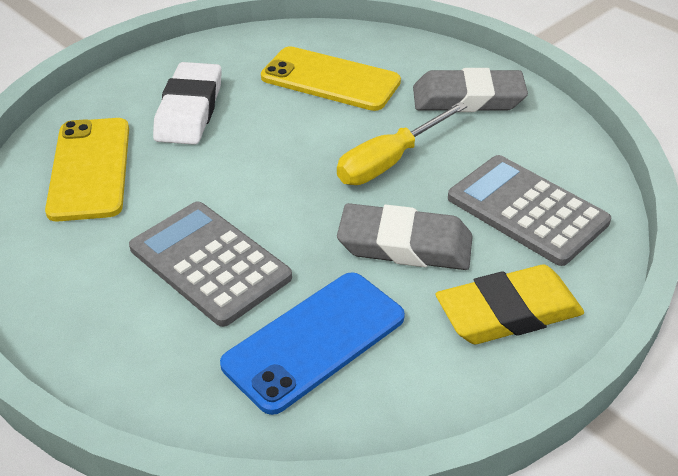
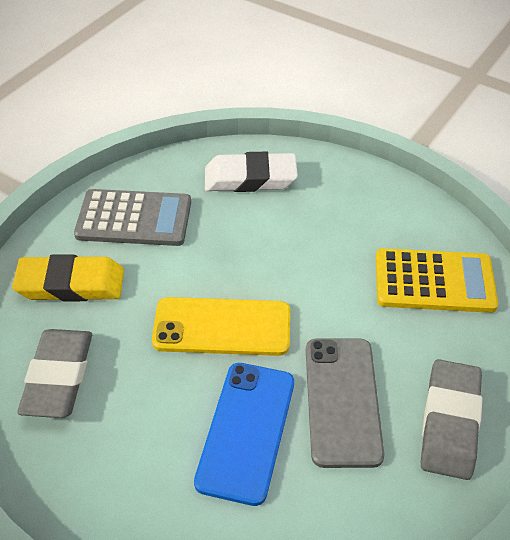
grey calculator: [129,201,292,327] [448,155,611,266] = 2 -> [74,189,191,246] = 1
grey phone: none = 0 -> [306,338,384,468] = 1
yellow calculator: none = 0 -> [376,248,498,313] = 1
yellow phone: [45,118,129,222] [261,46,401,111] = 2 -> [152,297,290,356] = 1
yellow screwdriver: [337,102,467,185] = 1 -> none = 0

